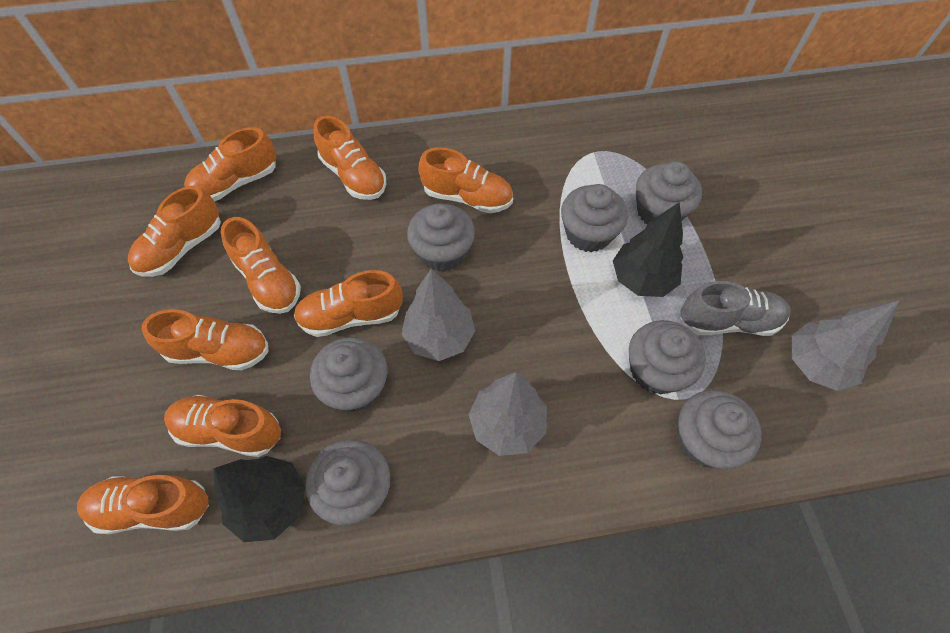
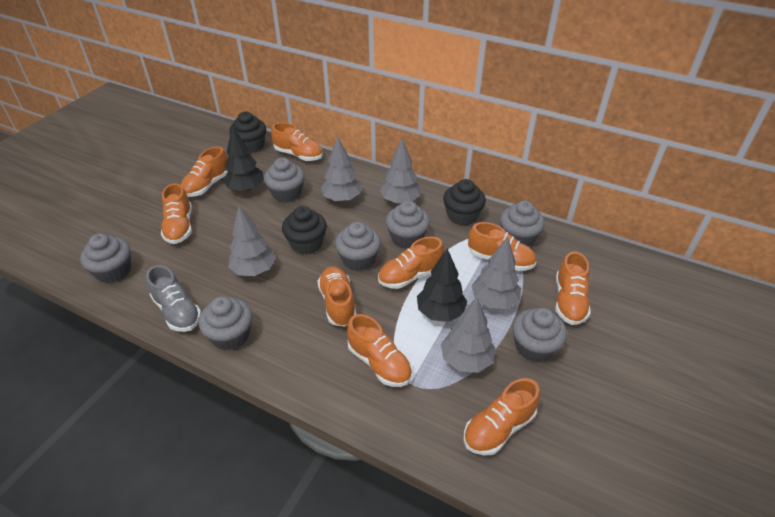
black cupcake: none = 0 -> [229,112,266,153] [282,206,327,255] [443,179,486,226] = 3
grey tree: [402,269,475,361] [468,372,547,456] [792,300,900,391] = 3 -> [228,206,276,276] [321,136,362,202] [380,139,421,204] [441,297,495,373] [471,236,521,309] = 5

